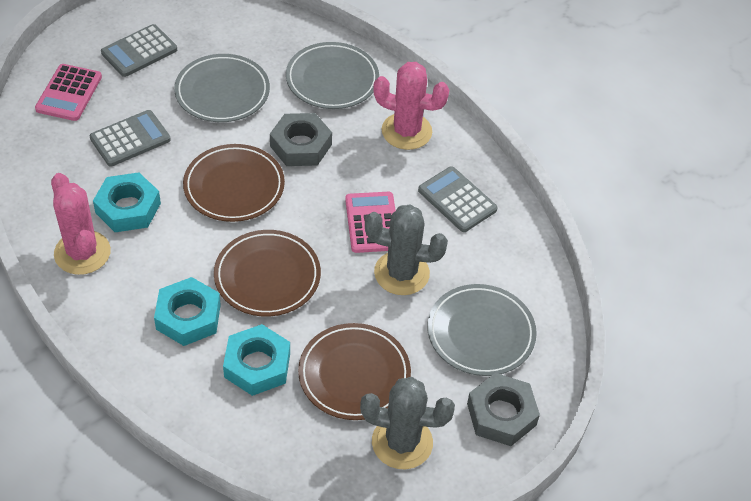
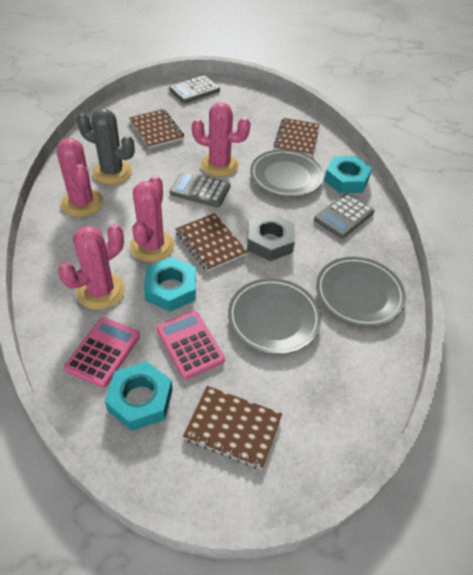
brown notebook: none = 0 -> [129,109,184,149] [175,213,248,272] [183,386,282,469] [274,118,320,157] = 4
brown plate: [183,144,285,222] [214,230,321,316] [298,323,411,420] = 3 -> none = 0
grey cactus: [360,377,455,470] [365,204,448,295] = 2 -> [77,108,135,185] = 1
grey nut: [270,113,332,166] [467,373,540,446] = 2 -> [247,213,295,261] = 1
pink cactus: [51,173,111,275] [373,62,449,150] = 2 -> [57,138,103,217] [58,224,125,310] [130,175,175,262] [192,102,250,177] = 4

